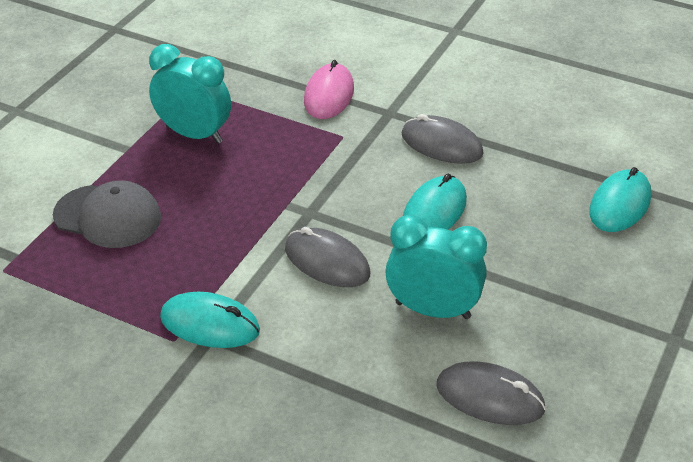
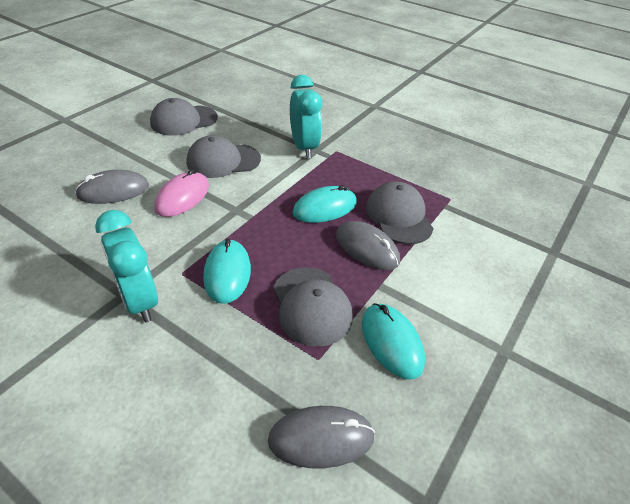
grey cap: [53,180,161,248] = 1 -> [150,98,218,136] [187,135,261,178] [273,267,353,347] [366,182,434,244] = 4

